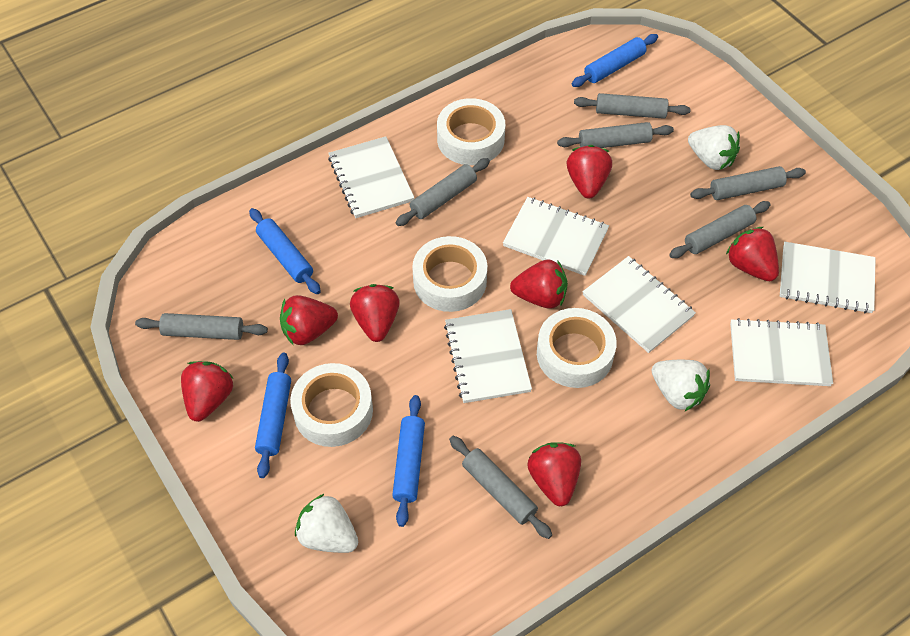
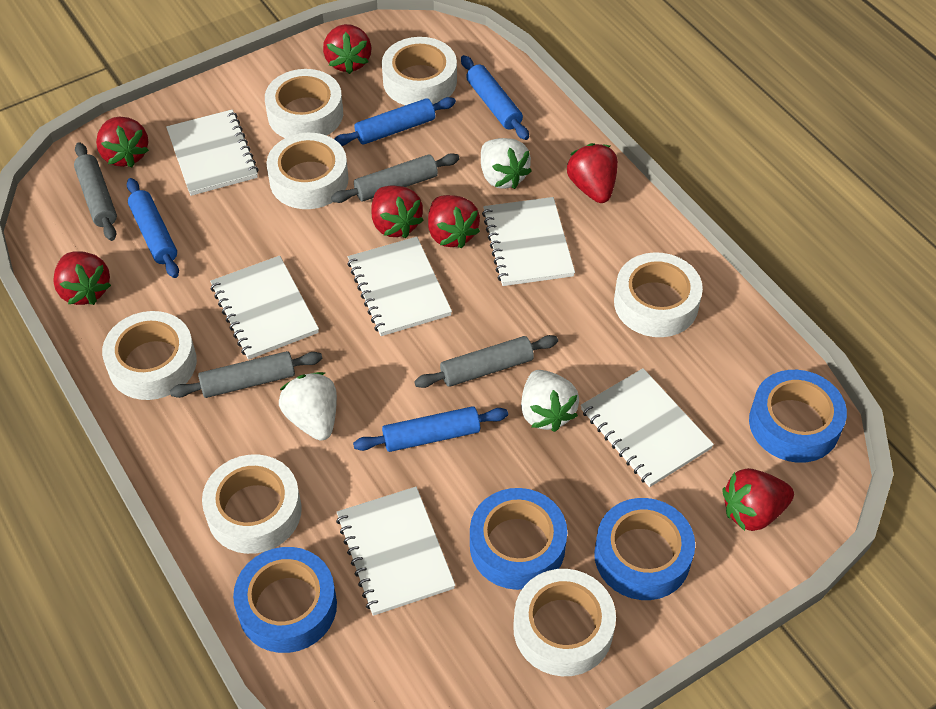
blue tape: none = 0 -> [233,547,337,653] [470,488,567,590] [594,498,695,600] [749,370,847,463] = 4
grey rolling pin: [135,313,268,340] [396,158,490,226] [449,436,552,539] [557,122,674,148] [574,93,691,119] [669,201,771,258] [690,166,806,200] = 7 -> [74,142,117,241] [170,351,322,398] [331,153,459,203] [414,335,558,388] = 4
white tape: [290,363,373,447] [412,236,487,312] [437,98,505,165] [537,308,617,388] = 4 -> [102,311,197,400] [202,454,302,554] [265,69,343,138] [267,133,349,209] [382,37,457,105] [513,569,616,676] [614,252,703,337] = 7

